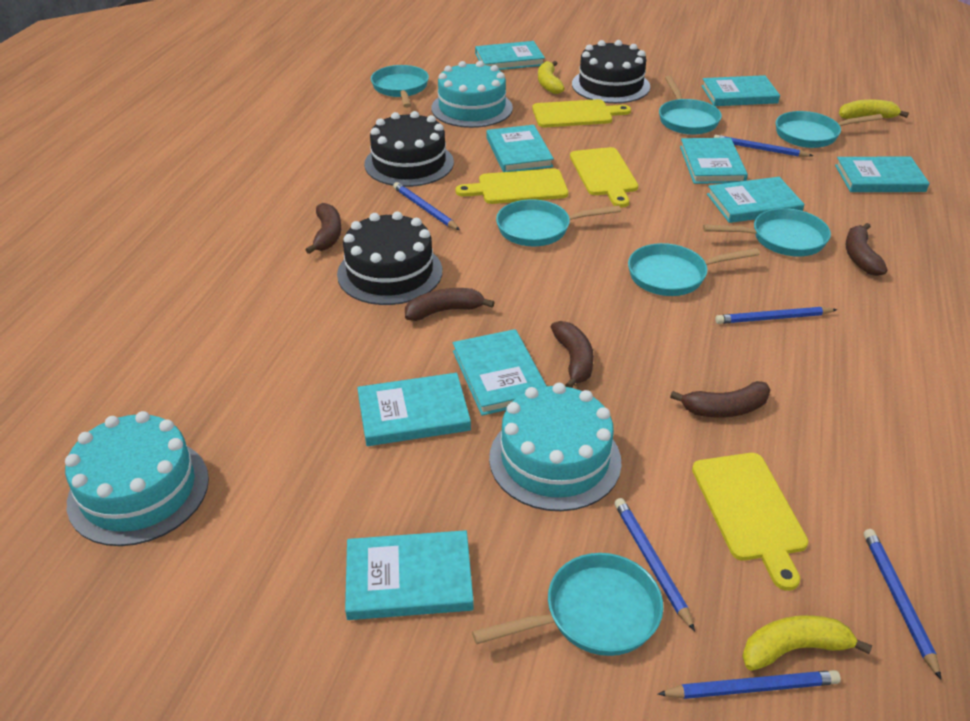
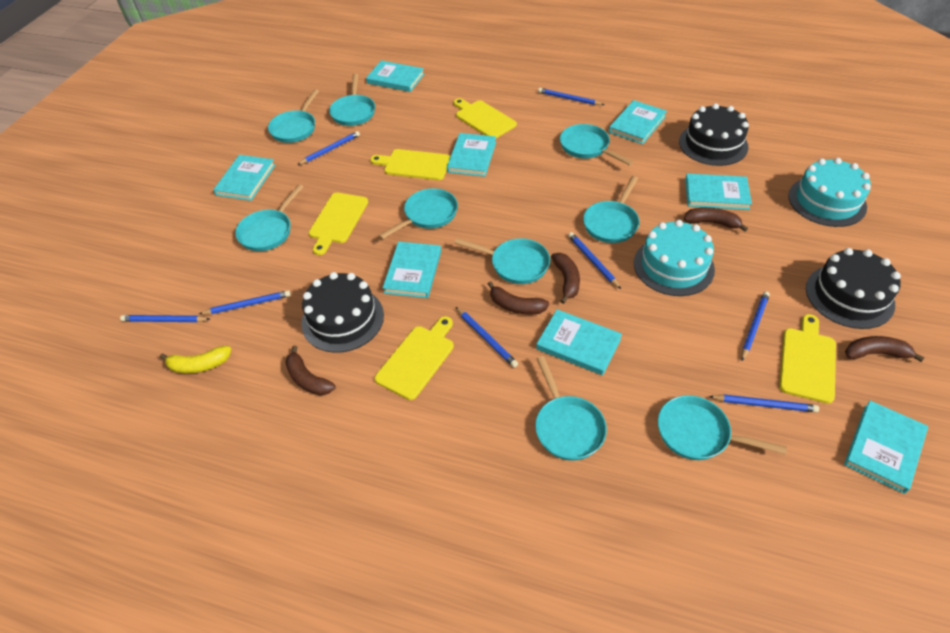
blue pencil: [393,182,460,230] [614,498,695,631] [658,670,841,699] [714,135,813,157] [715,307,837,324] [864,529,941,679] = 6 -> [120,315,210,322] [199,290,291,314] [297,131,360,165] [456,307,518,368] [538,88,604,105] [568,232,621,289] [708,394,819,413] [741,291,770,361] = 8
turquoise book: [345,530,474,620] [357,373,471,446] [453,329,546,416] [475,41,545,70] [487,125,554,172] [680,138,748,184] [702,75,780,106] [707,177,805,223] [835,157,930,192] = 9 -> [213,155,275,201] [366,61,424,92] [383,241,441,298] [447,133,496,177] [536,309,622,375] [609,100,667,144] [685,173,752,210] [844,401,928,494] = 8
turquoise cake: [65,411,209,546] [432,61,513,128] [489,383,622,511] = 3 -> [634,220,715,296] [788,158,871,227] = 2
turquoise pan: [371,65,429,108] [472,553,663,656] [496,199,621,246] [628,243,760,296] [659,76,722,135] [703,208,831,256] [776,111,883,148] = 7 -> [235,184,303,251] [268,89,319,143] [329,74,375,126] [378,188,458,240] [455,238,550,284] [535,356,607,461] [560,124,633,166] [583,176,640,243] [658,395,787,460] = 9
yellow banana: [538,61,565,94] [742,615,872,671] [839,99,909,119] = 3 -> [160,346,231,373] = 1
yellow cutting board: [456,168,568,204] [532,99,631,128] [570,147,638,207] [692,453,808,591] = 4 -> [309,192,368,255] [370,149,450,180] [375,316,454,400] [454,98,517,138] [779,314,836,404] = 5

